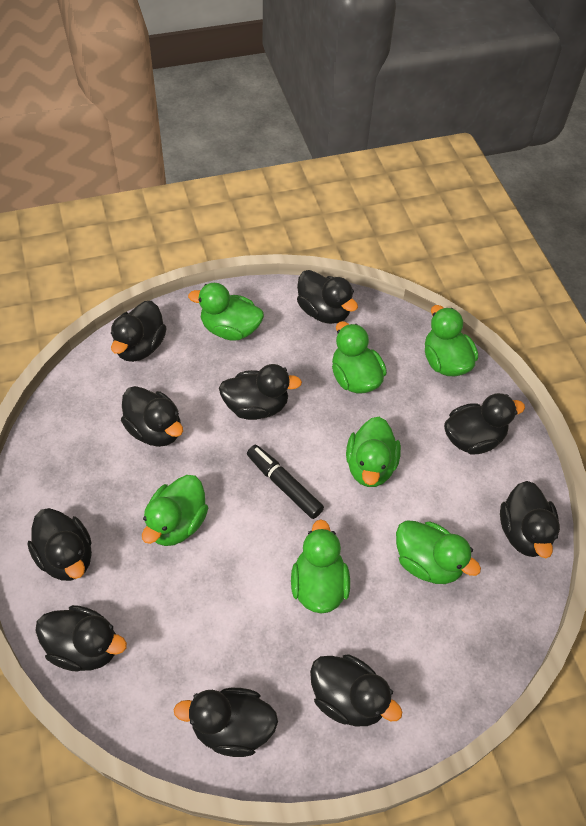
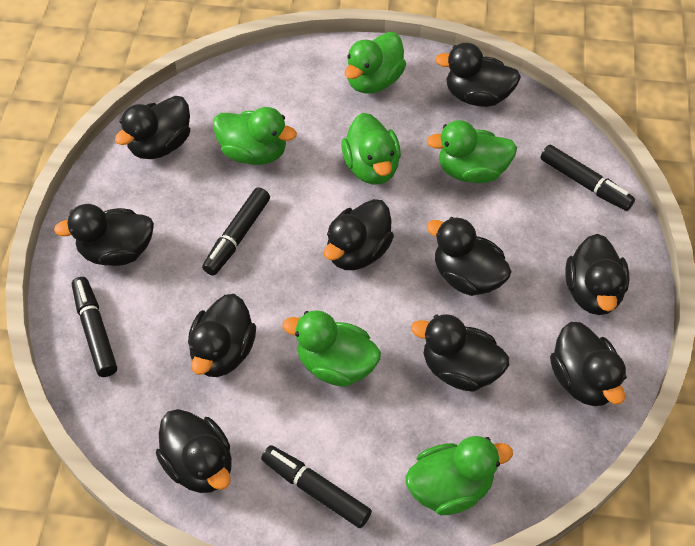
black marker: [247,445,324,519] = 1 -> [72,277,117,377] [202,187,270,275] [261,445,372,528] [540,145,635,211] = 4
green duck: [142,475,208,546] [188,283,264,341] [291,519,350,614] [332,321,387,393] [346,417,401,487] [396,520,481,584] [425,305,478,376] = 7 -> [213,107,297,165] [282,310,381,387] [341,113,401,185] [345,32,406,94] [405,436,513,515] [426,120,517,183] = 6

